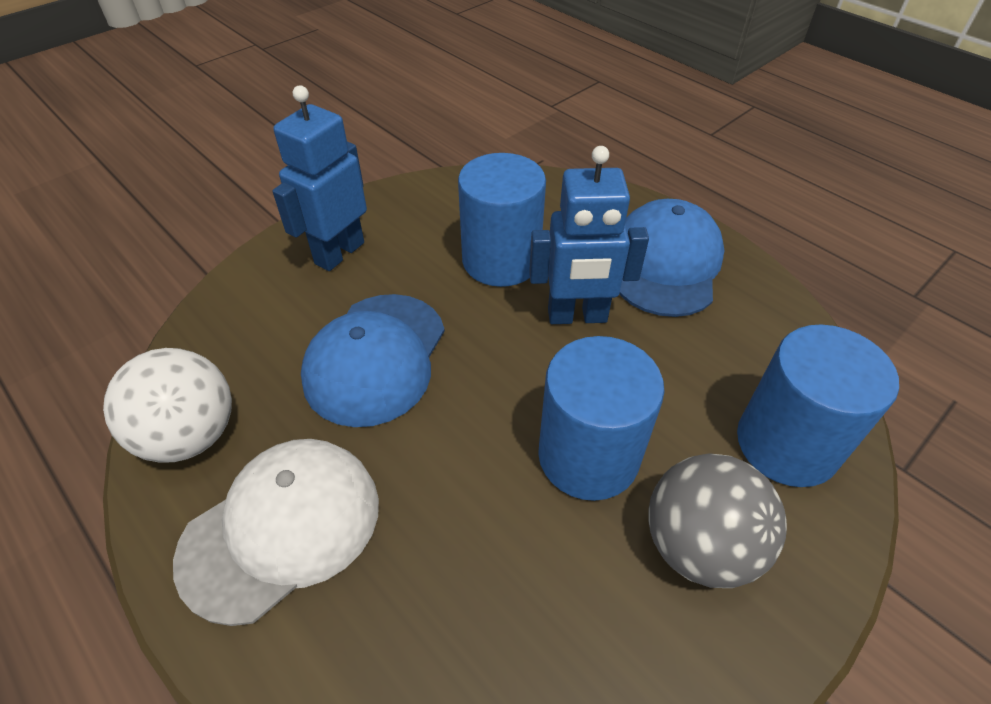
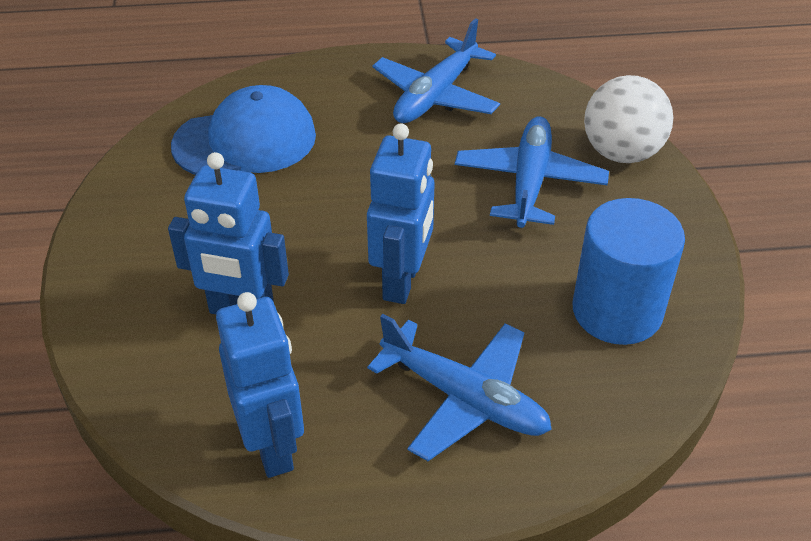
blue cap: [301,294,445,427] [619,199,725,317] = 2 -> [171,85,316,175] = 1
blue cylinder: [458,153,546,287] [538,336,665,501] [737,324,899,487] = 3 -> [573,198,685,345] = 1
blue plane: none = 0 -> [367,314,552,461] [373,18,500,123] [455,116,609,228] = 3
blue robot: [272,85,367,271] [529,146,649,324] = 2 -> [168,152,289,314] [216,292,304,478] [367,123,435,304] = 3
grey ball: [648,453,787,588] = 1 -> none = 0
white cap: [173,439,379,626] = 1 -> none = 0

